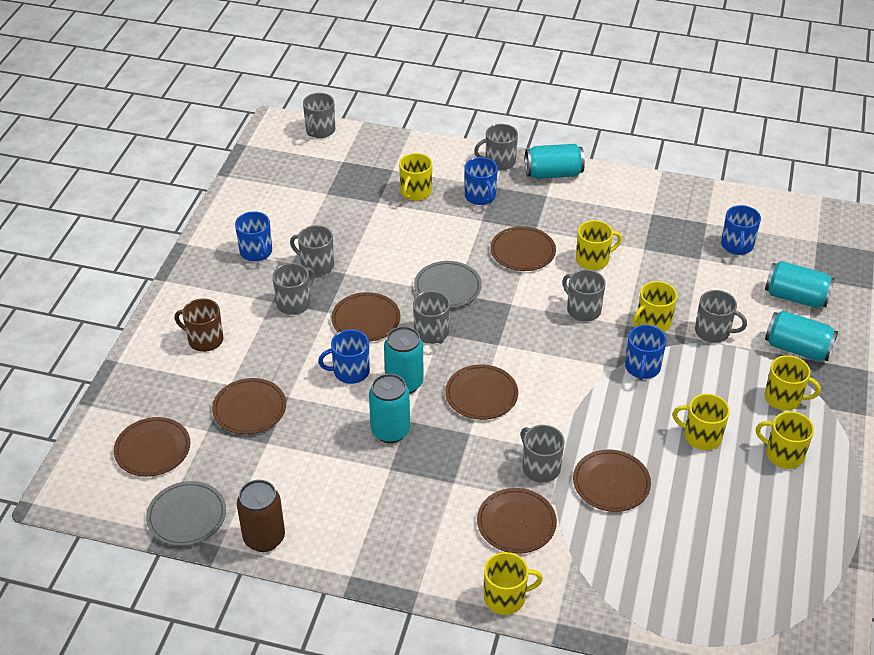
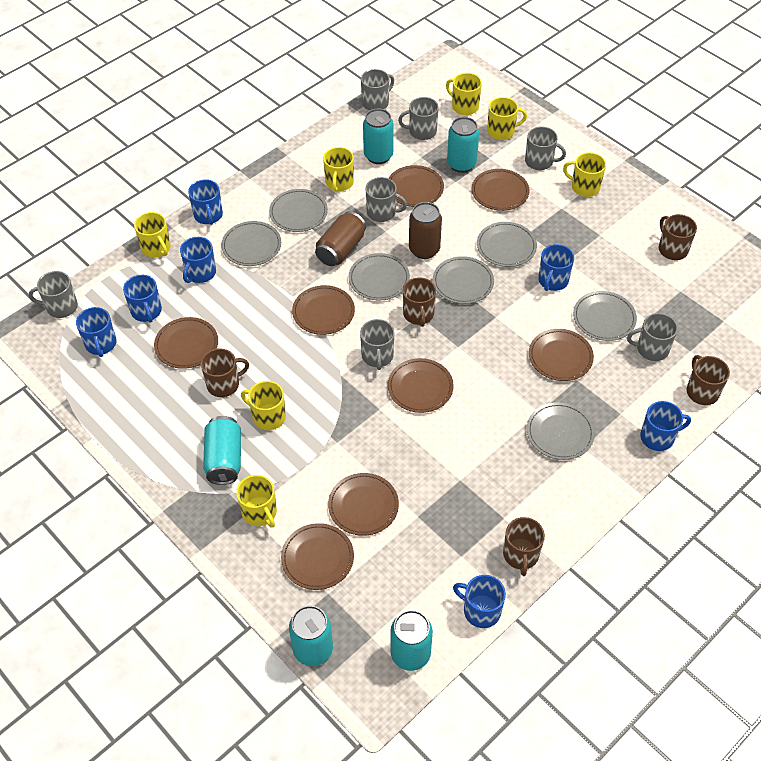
blue mug: [235,211,272,261] [318,329,370,384] [465,157,498,205] [625,325,667,380] [721,205,761,255] = 5 -> [76,307,117,357] [123,275,162,323] [180,237,216,283] [188,179,223,225] [453,575,506,628] [538,244,574,291] [640,401,691,451] = 7
brown can: [237,480,285,552] = 1 -> [315,211,366,266] [409,202,442,259] = 2
brown mug: [175,299,224,352] = 1 -> [201,348,249,397] [403,277,436,327] [503,517,545,576] [659,214,697,260] [687,355,730,405] = 5
brown plate: [114,417,190,477] [212,378,286,434] [331,292,401,342] [445,364,518,420] [477,488,557,554] [490,226,556,271] [573,449,651,512] = 7 -> [154,317,218,369] [281,523,354,590] [292,285,355,335] [328,473,399,536] [388,358,454,413] [389,165,444,207] [472,169,529,211] [529,329,594,381] = 8
grey mug: [272,263,315,315] [290,225,334,276] [303,93,335,138] [413,291,450,344] [474,124,518,170] [521,425,565,483] [562,269,606,321] [695,290,747,343] = 8 -> [29,271,78,318] [360,319,394,370] [361,69,394,110] [365,177,407,222] [398,97,439,140] [525,126,566,170] [627,313,678,361] = 7
grey plate: [146,481,226,546] [414,261,482,308] = 2 -> [221,221,281,266] [269,189,328,232] [348,253,410,301] [433,256,494,304] [477,222,537,267] [527,402,595,460] [573,291,637,341] = 7

